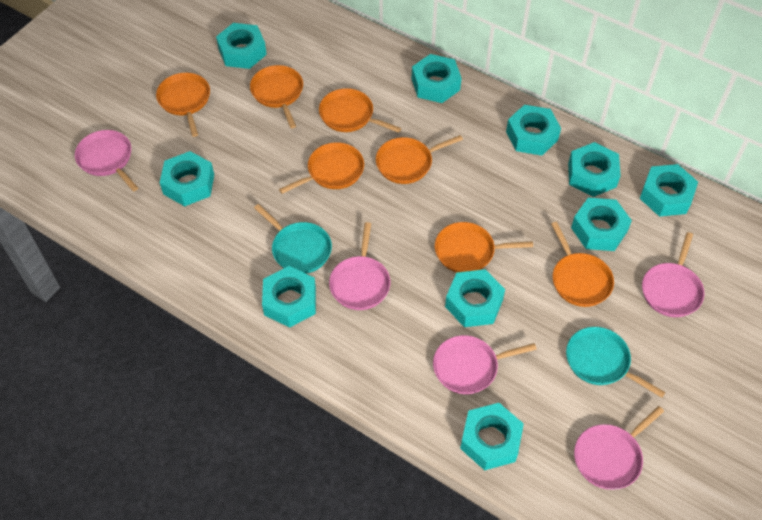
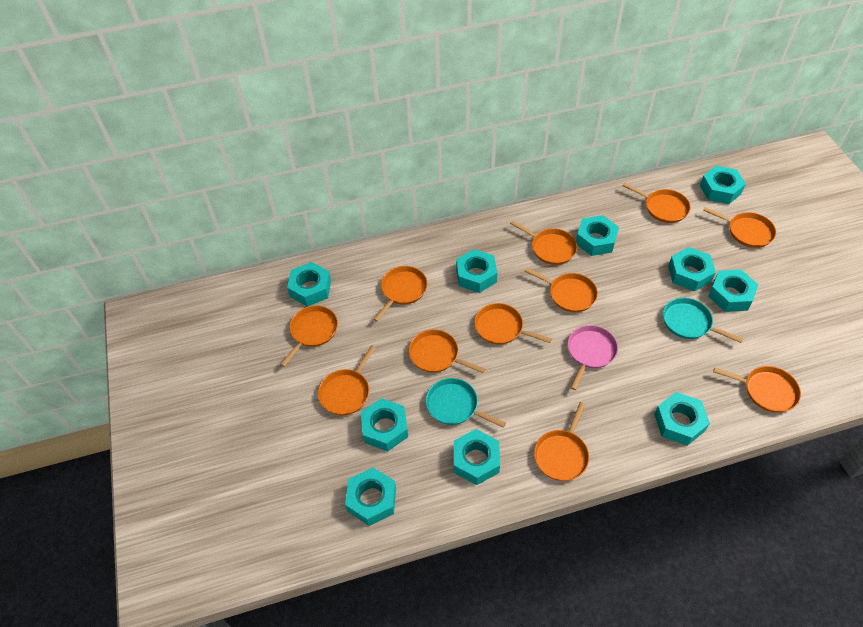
orange pan: [156,73,210,137] [250,65,303,128] [279,142,364,194] [319,88,401,133] [376,135,463,184] [435,222,533,273] [551,222,614,307] = 7 -> [280,305,338,367] [318,345,376,415] [373,266,427,322] [409,329,485,373] [474,303,552,345] [510,220,577,265] [524,268,598,312] [534,402,589,481] [622,182,691,223] [703,207,776,248] [713,366,801,413] = 11
pink pan: [75,130,138,191] [329,222,390,310] [433,335,537,394] [574,406,664,490] [642,232,705,317] = 5 -> [568,325,618,390] = 1

